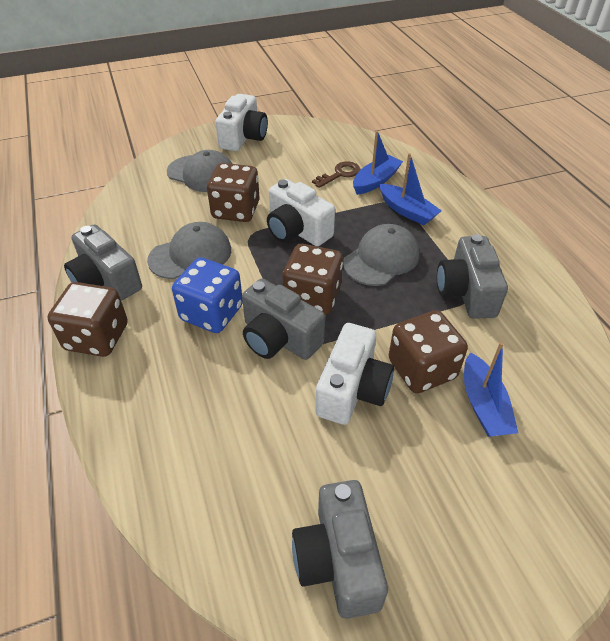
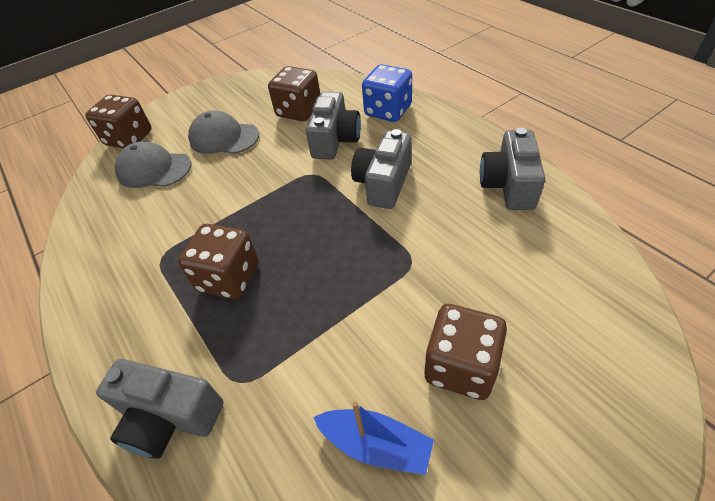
blue boat: [353,131,403,195] [379,153,442,225] [464,342,518,437] = 3 -> [313,401,434,475] = 1
brown key: [312,161,360,188] = 1 -> none = 0
grey cap: [147,222,231,279] [167,150,232,192] [343,224,419,286] = 3 -> [115,141,192,188] [188,110,259,154] = 2
white camera: [215,94,268,151] [267,179,335,246] [315,323,394,425] = 3 -> none = 0

